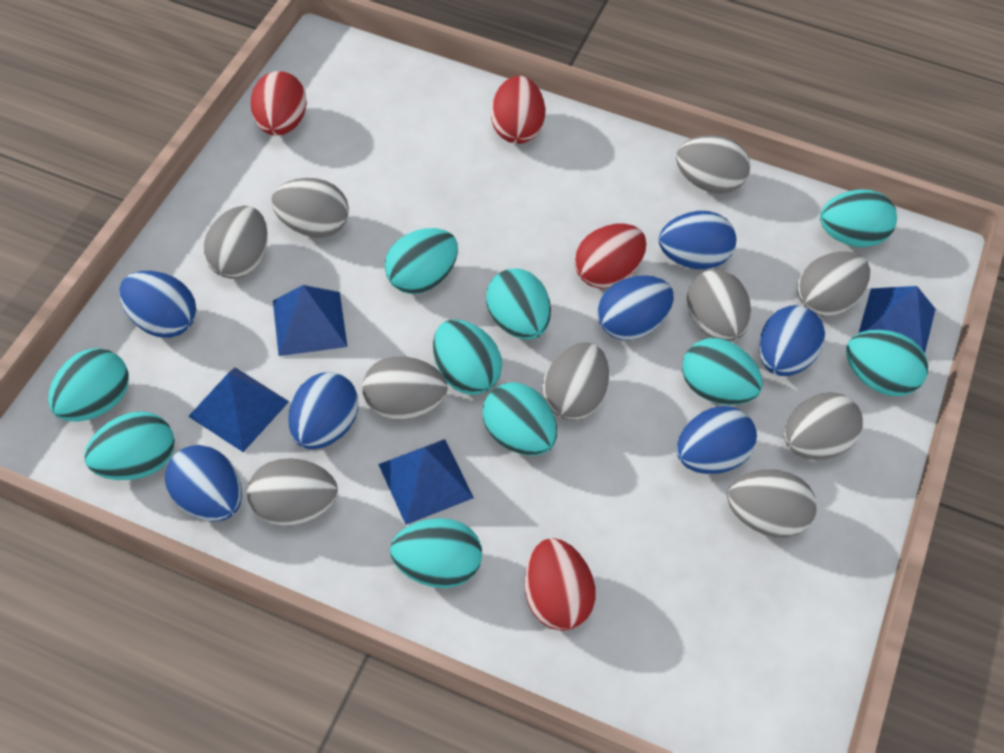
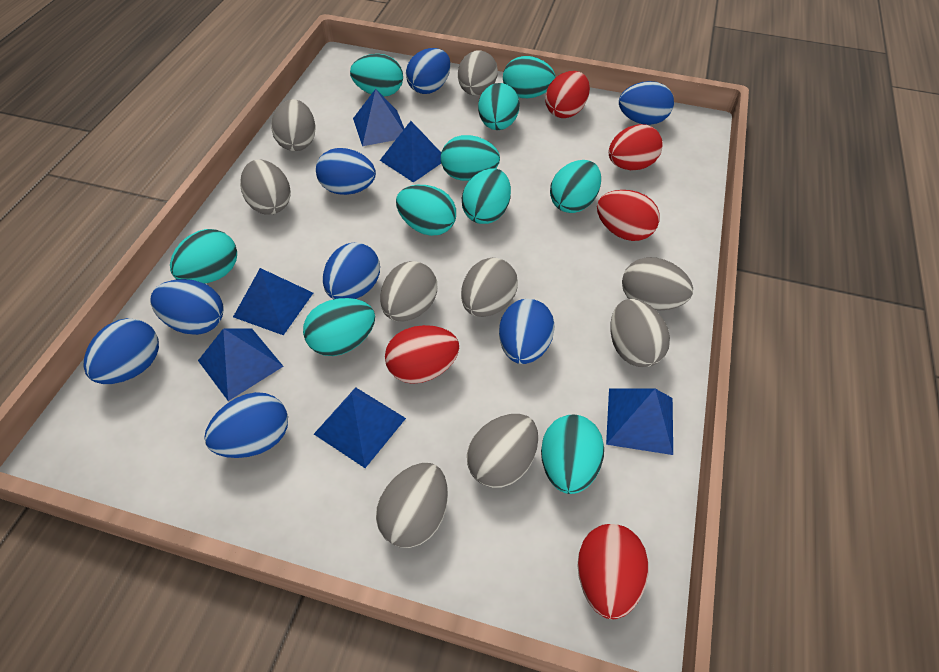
blue egg: [119,271,196,338] [165,445,242,521] [288,372,359,449] [598,275,674,340] [659,211,736,269] [677,406,757,474] [759,305,825,376] = 7 -> [83,318,159,384] [150,279,224,335] [204,392,288,458] [316,148,376,195] [323,242,380,299] [406,48,451,94] [499,299,555,364] [619,81,674,125] = 8
blue pyramid: [188,367,289,452] [273,285,347,356] [378,439,474,525] [859,286,936,353] = 4 -> [198,328,284,401] [233,268,313,335] [314,387,406,468] [353,89,404,146] [380,121,441,183] [606,388,673,455] = 6
grey egg: [203,206,268,279] [247,458,338,526] [271,178,349,237] [362,356,448,419] [543,342,609,420] [676,135,750,194] [686,270,751,342] [727,469,817,538] [784,392,863,460] [797,251,870,316] = 10 -> [240,159,291,215] [271,99,316,151] [376,463,448,548] [380,261,437,322] [458,50,498,96] [461,258,518,317] [467,414,538,488] [610,299,670,367] [622,257,693,311] = 9
red egg: [251,71,307,136] [491,76,545,144] [524,538,596,631] [575,224,646,289] = 4 -> [385,325,459,384] [545,71,590,118] [577,524,648,619] [597,190,660,241] [608,124,663,170] = 5

